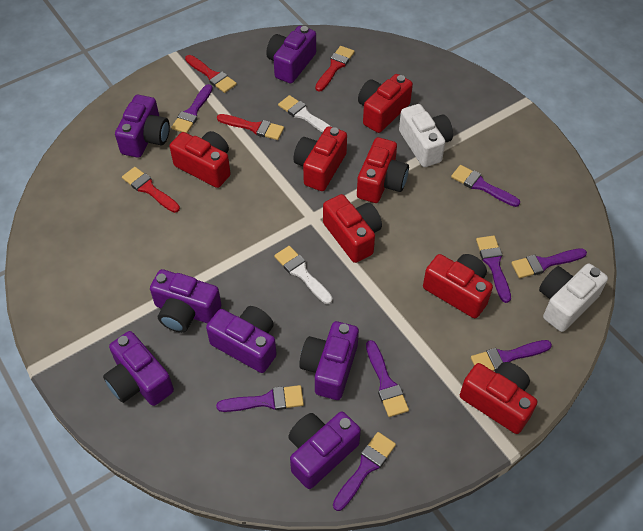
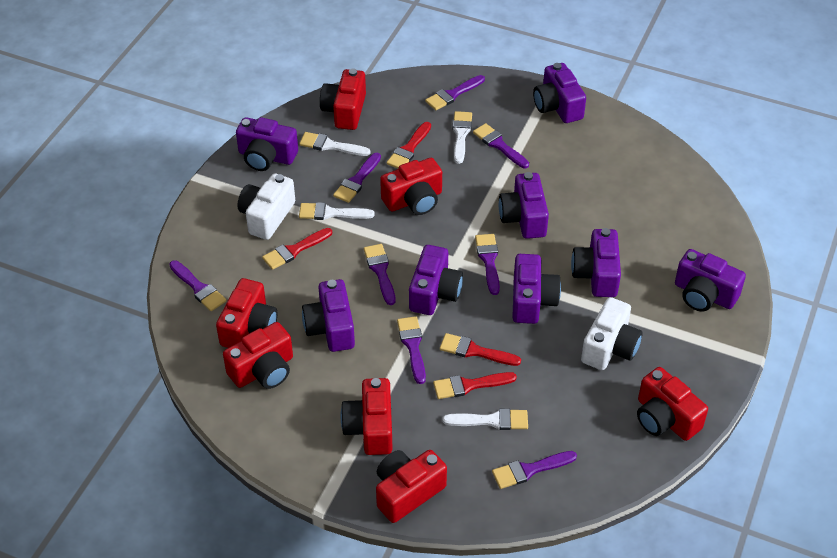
purple camera: [103,331,174,406] [115,95,170,158] [150,269,222,333] [206,306,277,373] [266,26,316,83] [288,412,361,489] [299,321,359,400] = 7 -> [236,117,298,171] [302,279,355,352] [409,245,463,315] [499,172,549,239] [512,254,561,324] [533,63,586,123] [571,228,621,297] [675,249,746,312] = 8
white brush: [274,246,333,304] [278,95,331,133] = 2 -> [299,132,371,156] [299,202,375,220] [443,409,528,430] [452,111,472,164] = 4

